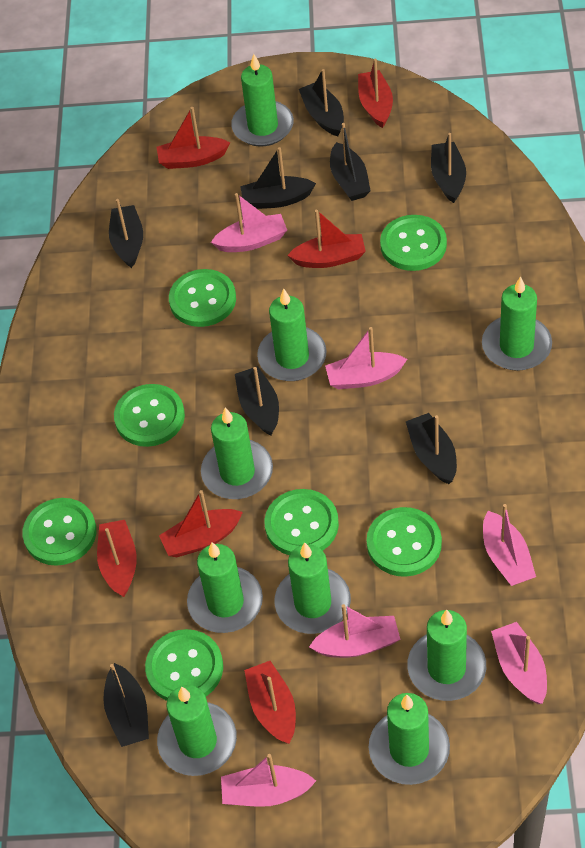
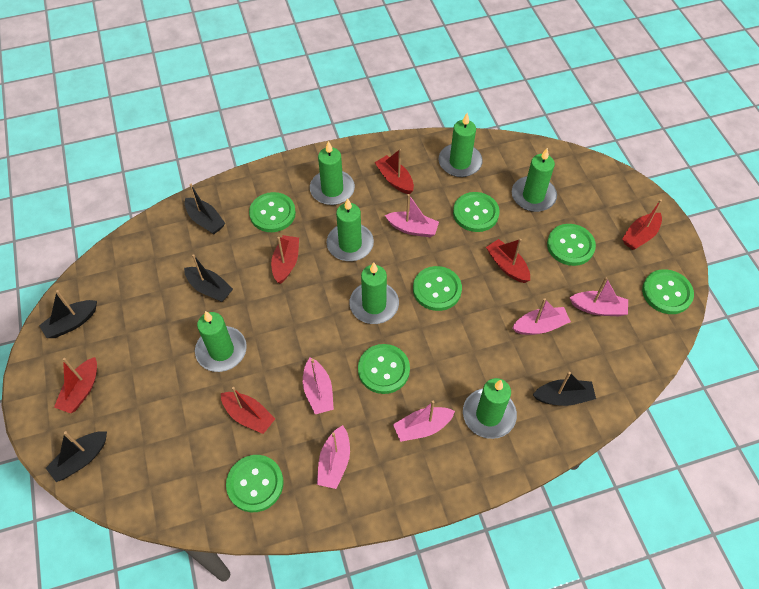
black boat: [103,663,149,747] [109,199,143,268] [235,366,279,435] [240,147,316,209] [299,69,344,136] [330,123,371,201] [406,413,457,484] [431,133,466,203] = 8 -> [39,290,97,338] [46,431,107,482] [184,254,233,302] [185,184,225,234] [533,372,596,406] = 5
green candle: [157,685,237,776] [187,542,263,633] [201,407,273,499] [231,54,294,147] [257,289,326,381] [275,542,351,634] [369,693,450,785] [407,610,486,701] [482,276,552,371] = 9 -> [195,311,247,372] [310,141,355,205] [327,198,374,261] [349,262,399,324] [439,113,483,177] [463,378,517,439] [512,148,557,212] = 7

